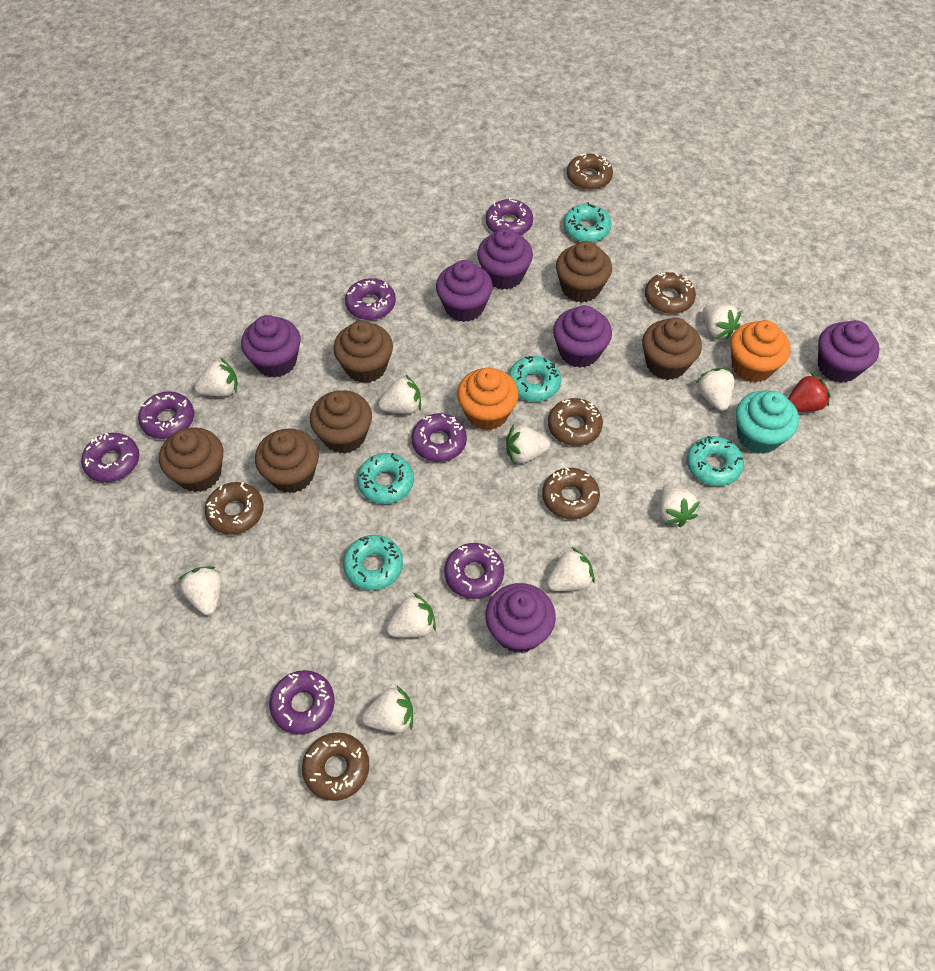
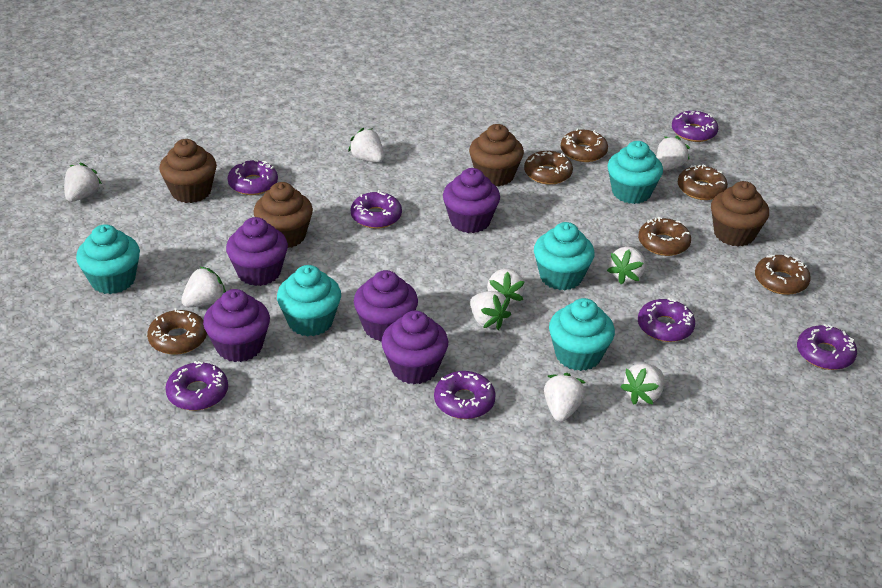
brown cupcake: [159,427,223,492] [255,428,319,493] [310,390,372,454] [333,321,393,383] [556,241,612,303] [642,317,702,380] = 6 -> [159,139,217,203] [253,182,313,248] [469,124,524,187] [711,181,769,247] = 4
orange cupcake: [457,368,519,430] [730,320,790,383] = 2 -> none = 0
purple cupcake: [241,315,301,378] [436,260,493,322] [477,228,533,290] [485,583,556,653] [553,305,612,368] [818,320,879,383] = 6 -> [203,289,270,362] [226,217,288,286] [354,270,418,342] [381,311,448,384] [443,168,500,233] = 5
red strawberry: [788,373,831,412] = 1 -> none = 0
turquoise cupcake: [736,391,799,454] = 1 -> [76,224,140,294] [277,265,341,336] [534,222,595,290] [549,298,615,371] [608,141,663,204] = 5
turquoise donut: [343,535,403,591] [357,453,414,504] [508,356,561,401] [563,202,611,242] [687,436,744,486] = 5 -> none = 0
white strawberry: [179,566,222,615] [195,358,238,396] [362,686,413,733] [378,375,421,414] [387,592,436,637] [506,424,550,464] [547,547,595,591] [659,484,700,527] [696,368,735,411] [703,304,741,339] = 10 -> [64,163,102,202] [181,267,226,307] [348,128,384,162] [470,291,511,330] [487,269,525,305] [544,373,586,422] [607,247,646,284] [620,364,664,405] [656,136,690,170] = 9

